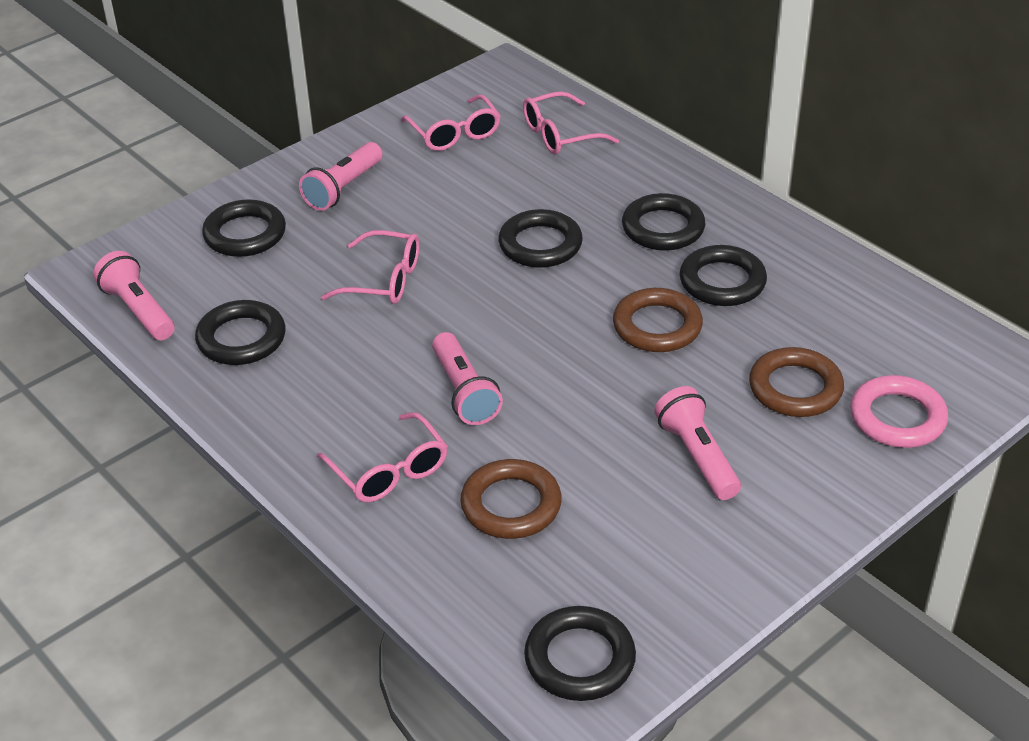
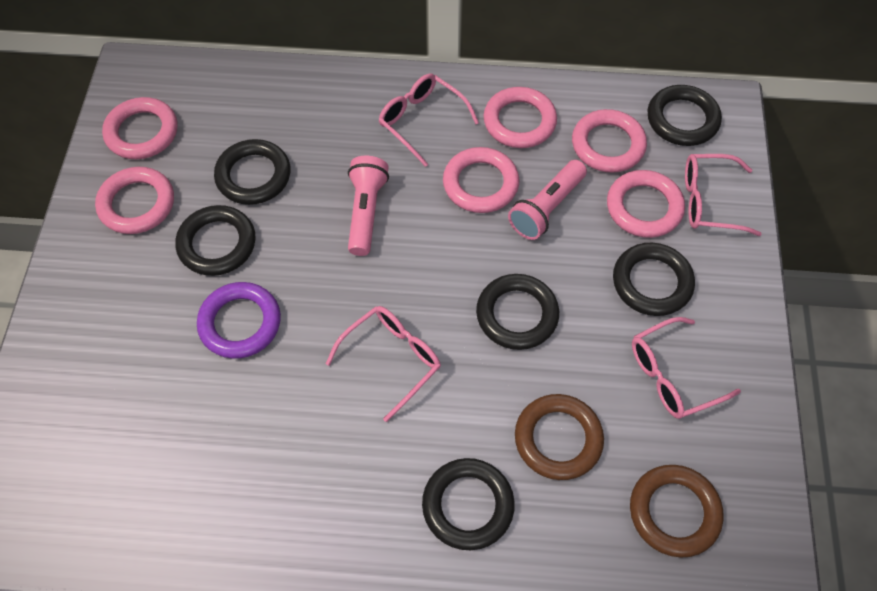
brown ring: [460,459,562,539] [613,288,703,352] [749,347,844,417] = 3 -> [515,394,604,480] [630,465,723,558] = 2
pink flashlight: [93,251,175,340] [299,142,382,211] [432,332,503,425] [654,386,741,500] = 4 -> [348,156,389,256] [508,160,587,240] = 2
pink ring: [850,375,948,448] = 1 -> [95,167,174,234] [102,97,177,159] [443,147,519,213] [483,87,557,148] [572,109,647,173] [607,170,685,238] = 6
purple ring: none = 0 -> [197,282,281,359] = 1

